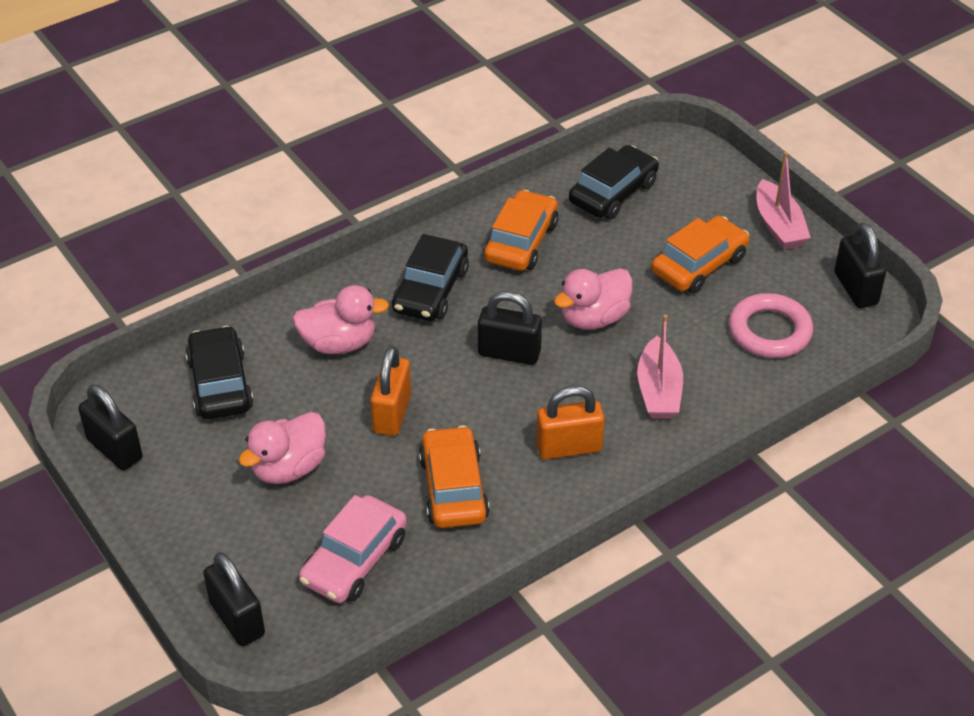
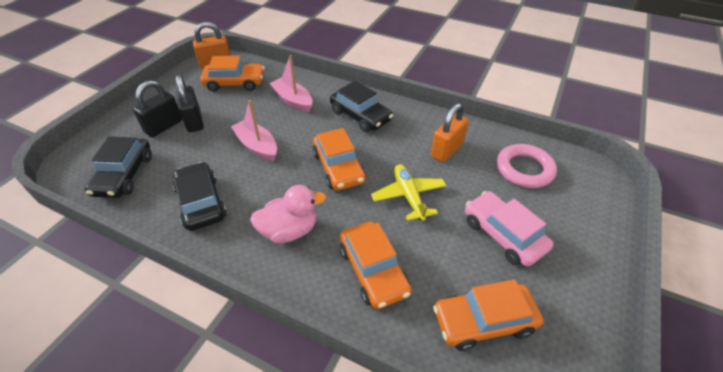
black padlock: [78,385,142,470] [203,552,265,646] [478,291,542,365] [834,223,886,308] = 4 -> [133,80,182,137] [176,75,204,132] = 2
orange car: [419,426,490,528] [484,190,558,271] [651,216,749,294] = 3 -> [200,56,265,92] [313,128,366,190] [340,222,412,309] [433,279,544,351] = 4
pink duck: [238,412,326,484] [293,285,389,354] [554,268,633,330] = 3 -> [250,185,327,243] = 1
yellow plane: none = 0 -> [371,164,447,221] = 1

